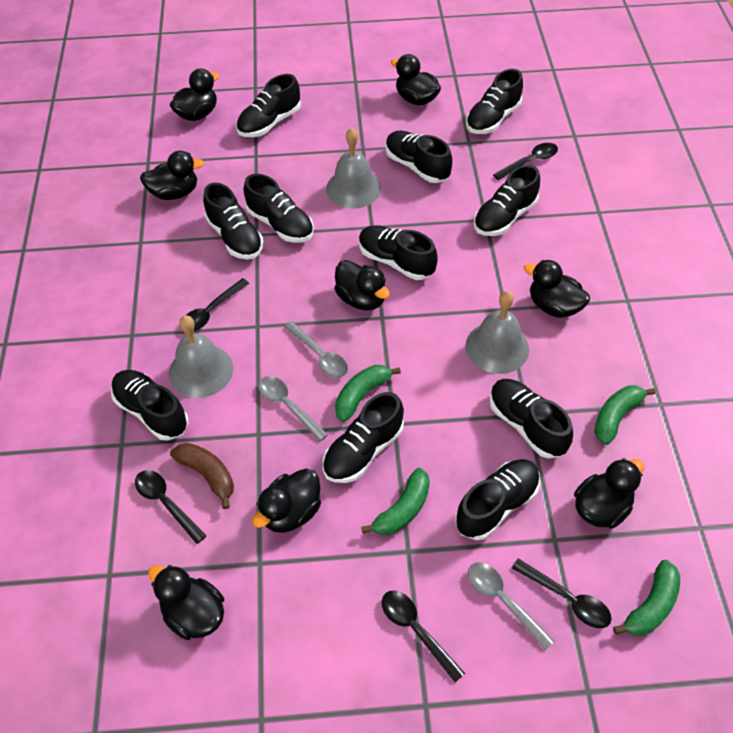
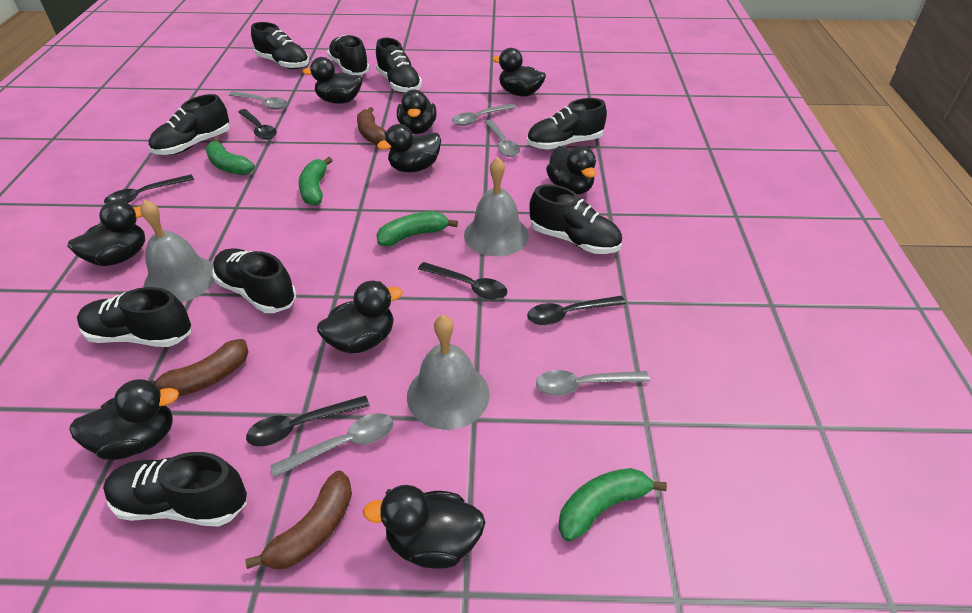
black duck: [140,151,204,200] [148,565,224,640] [170,68,219,121] [252,469,321,533] [334,260,390,310] [391,54,441,105] [524,260,590,318] [574,458,644,529] = 8 -> [67,200,145,266] [69,379,179,460] [302,57,363,104] [317,281,403,354] [363,485,486,569] [377,124,441,172] [397,90,437,134] [492,48,546,97] [546,146,597,195] = 9
black shoe: [111,370,189,441] [203,183,264,260] [236,74,301,137] [243,174,314,243] [323,392,404,483] [359,225,438,280] [386,131,452,183] [455,459,540,540] [466,69,523,134] [474,165,540,236] [489,379,573,459] = 11 -> [77,287,191,347] [103,452,247,527] [148,94,229,155] [212,248,296,313] [251,22,309,69] [327,35,370,75] [376,38,422,93] [527,98,607,150] [529,184,622,254] = 9
brown banana: [170,443,234,509] = 1 -> [155,339,249,396] [245,470,352,570] [357,107,386,145] = 3
grey spoon: [258,376,328,441] [284,321,348,378] [468,562,554,650] = 3 -> [229,91,287,110] [270,413,394,478] [452,103,516,126] [484,119,520,157] [536,370,650,396] = 5

